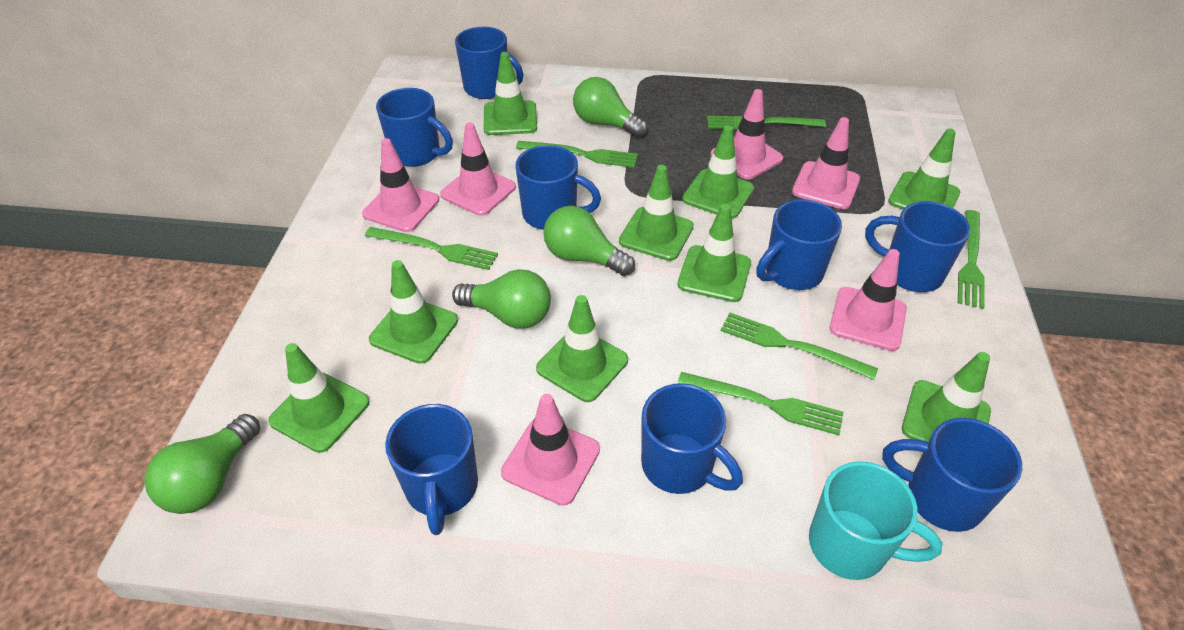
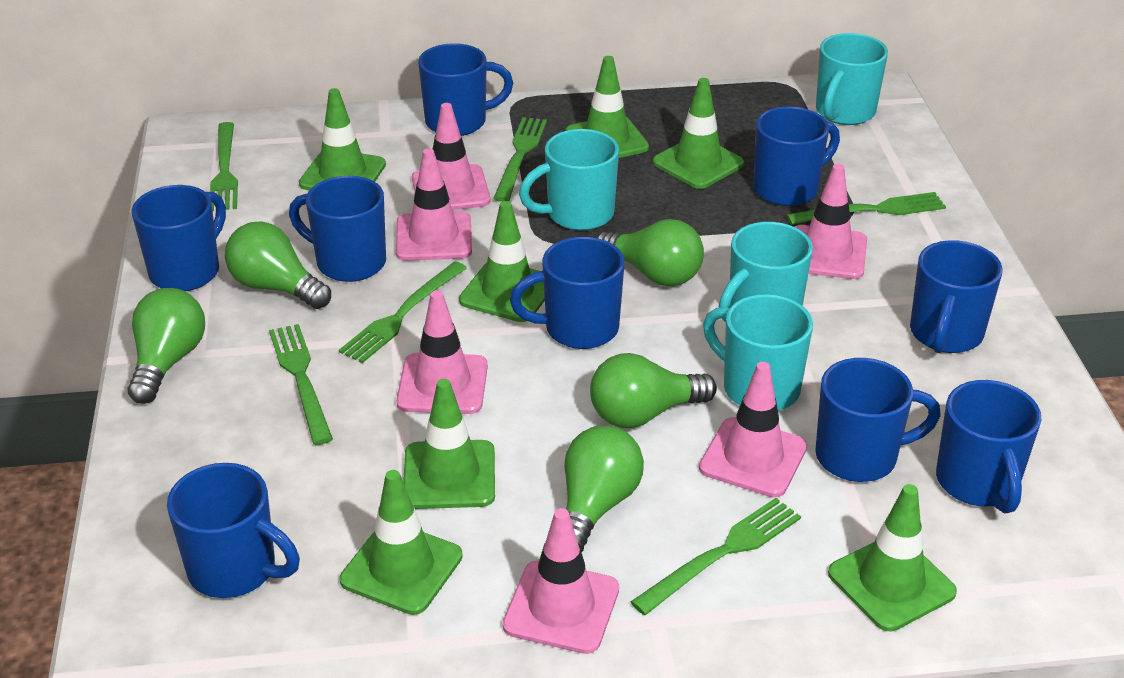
blue mug: [376,88,453,167] [385,404,478,535] [455,27,524,99] [516,145,601,230] [641,383,743,494] [756,199,842,290] [865,201,970,292] [882,418,1022,532] = 8 -> [132,185,226,291] [167,463,300,598] [289,176,386,282] [418,43,513,136] [510,237,625,349] [753,107,840,206] [815,358,941,482] [910,240,1003,353] [936,380,1041,513] = 9
green light bulb: [145,414,260,514] [452,269,551,329] [543,206,635,276] [573,77,647,138] = 4 -> [128,288,205,404] [225,222,331,309] [564,425,644,552] [590,353,717,428] [596,219,704,286] = 5
green traffic cone: [268,343,370,453] [369,260,458,364] [484,52,537,135] [536,295,628,402] [619,165,694,261] [677,204,751,302] [682,125,754,219] [888,128,960,209] [902,352,991,442] = 9 -> [299,88,386,190] [340,470,463,615] [403,379,495,509] [459,201,545,322] [565,56,649,158] [653,78,744,189] [828,484,957,631] = 7
turquoise mug: [809,461,943,580] = 1 -> [519,129,619,231] [703,294,813,410] [719,222,813,322] [816,33,888,125] = 4

